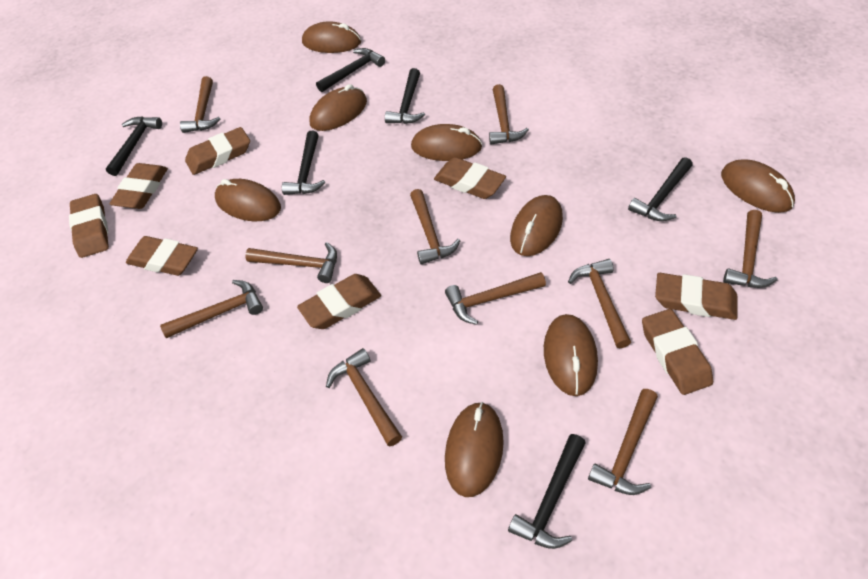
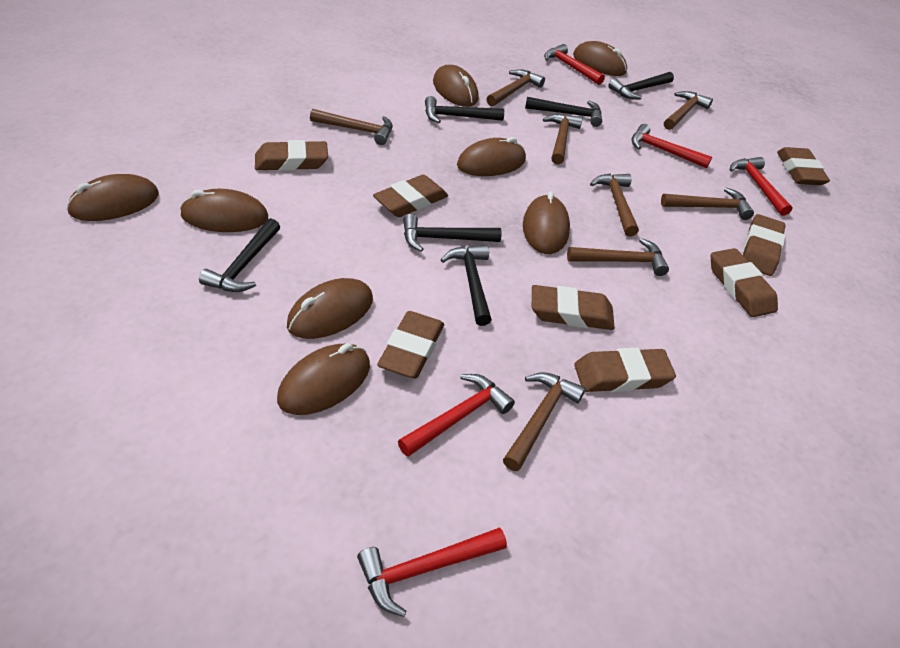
brown hammer: [160,280,263,338] [180,76,221,133] [245,242,337,283] [326,348,402,447] [410,189,460,265] [445,272,546,325] [489,84,529,144] [568,259,631,348] [588,389,658,495] [723,210,778,288] = 10 -> [310,109,393,145] [486,69,545,106] [503,372,586,471] [543,114,583,165] [567,238,669,276] [590,174,639,236] [661,188,754,220] [664,91,713,130] = 8
red hammer: none = 0 -> [357,527,507,617] [398,374,515,457] [544,44,605,85] [632,124,712,168] [730,157,793,216] = 5

